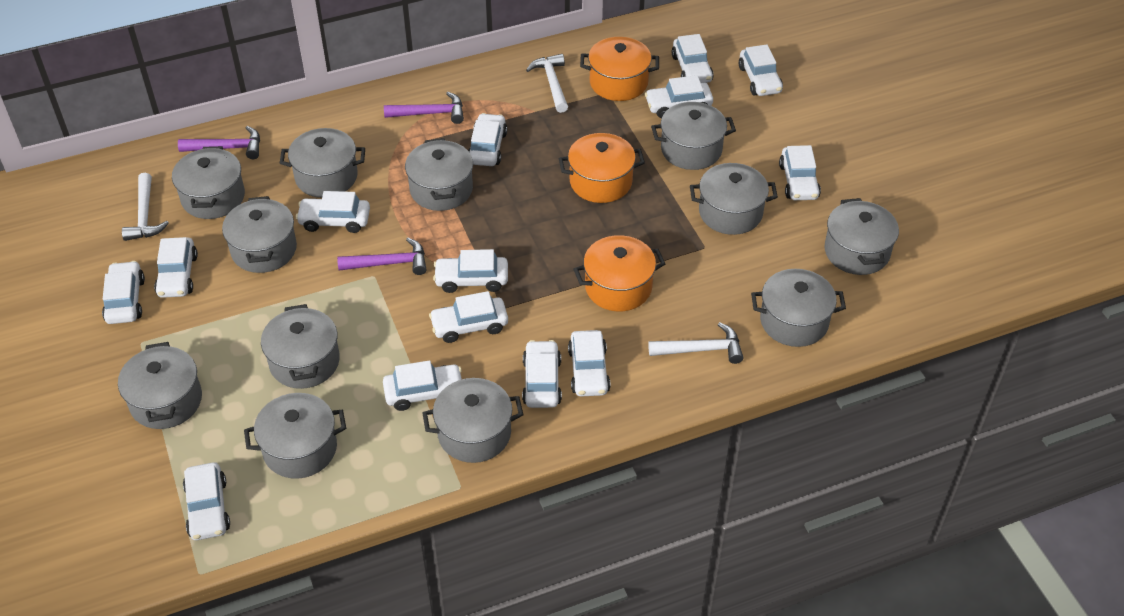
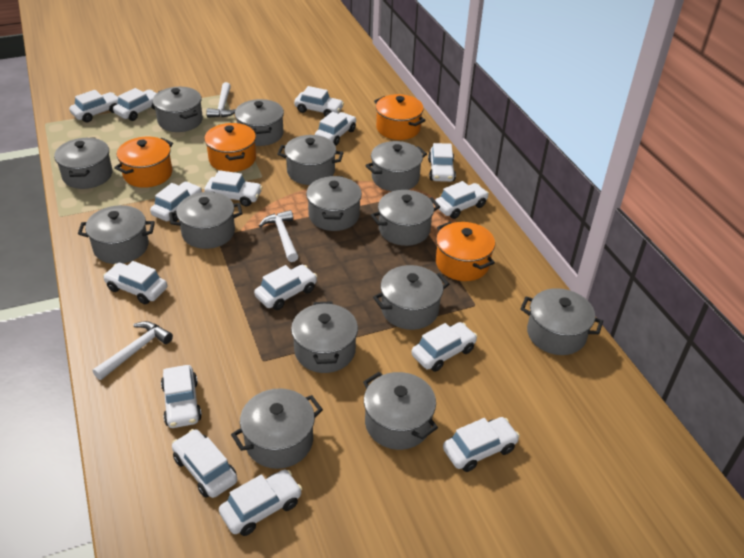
grey pot: [118,342,202,429] [172,146,245,219] [222,196,297,273] [244,393,346,479] [261,304,340,389] [280,128,365,198] [405,138,473,211] [422,378,523,463] [651,102,736,170] [690,163,778,235] [751,269,846,347] [824,198,899,275] = 12 -> [54,137,113,189] [78,205,155,264] [153,87,203,132] [169,192,243,249] [231,388,323,469] [235,99,284,146] [277,135,343,185] [291,301,358,373] [306,176,362,231] [363,372,438,450] [366,141,427,191] [371,190,440,246] [373,265,449,330] [520,288,603,355] = 14
orange pot: [559,133,645,203] [573,235,665,311] [580,37,659,101] = 3 -> [114,137,173,188] [204,123,256,172] [374,94,426,140] [436,221,495,281] = 4
purple hammer: [178,126,260,159] [337,238,427,275] [384,92,464,124] = 3 -> none = 0
white car: [102,261,145,324] [154,237,198,298] [183,462,230,540] [296,191,370,233] [383,360,462,411] [429,291,508,343] [433,249,508,293] [468,113,507,166] [522,340,562,408] [568,330,610,397] [645,75,713,118] [672,34,714,83] [739,44,783,96] [779,145,821,200] = 14 -> [69,90,118,122] [103,261,167,304] [113,88,157,121] [150,182,202,222] [161,365,202,428] [172,429,237,498] [204,170,262,206] [219,470,302,536] [254,265,317,310] [294,86,344,117] [315,112,356,146] [411,322,477,372] [428,143,456,182] [435,181,489,219] [443,417,520,472] = 15

